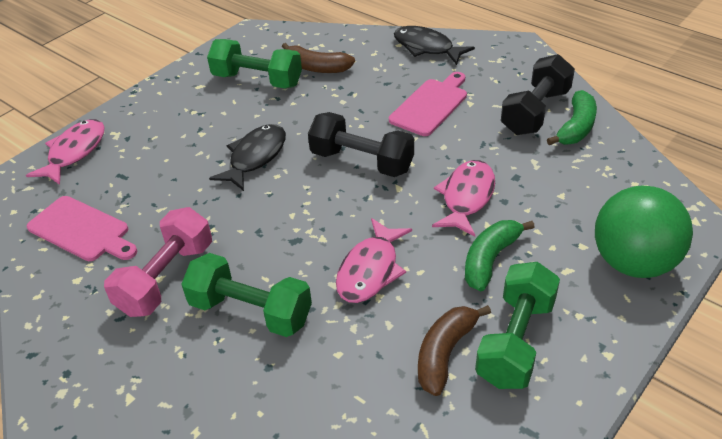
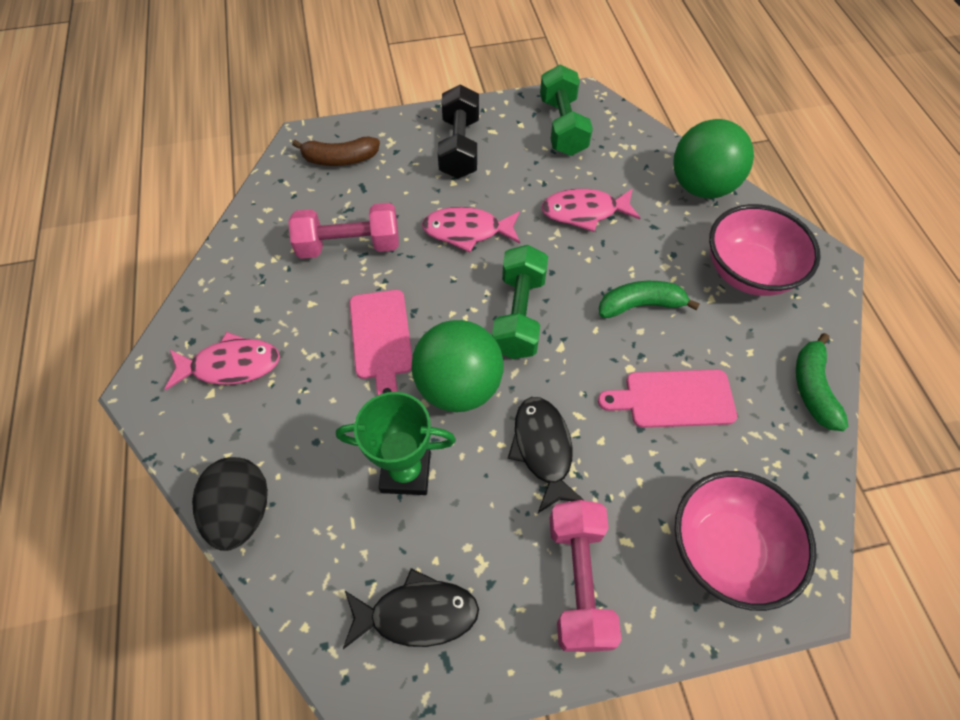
black dumbbell: [308,112,414,177] [501,54,575,135] = 2 -> [438,84,479,179] = 1
black egg: none = 0 -> [192,457,268,551] = 1
brown banana: [282,43,355,73] [418,305,491,396] = 2 -> [292,137,380,166] = 1
green ball: [595,185,693,278] = 1 -> [411,320,504,412] [673,119,754,198] = 2
green dumbbell: [181,253,312,337] [207,39,302,88] [475,262,560,389] = 3 -> [492,245,548,359] [540,65,593,156] = 2
green trophy: none = 0 -> [336,392,456,495] = 1
pink bowl: none = 0 -> [675,471,817,611] [709,204,821,296] = 2
pink dumbbell: [104,207,212,317] = 1 -> [288,203,399,259] [549,500,622,652] = 2

